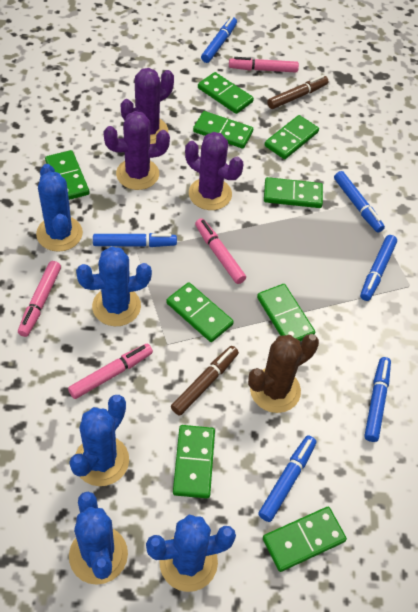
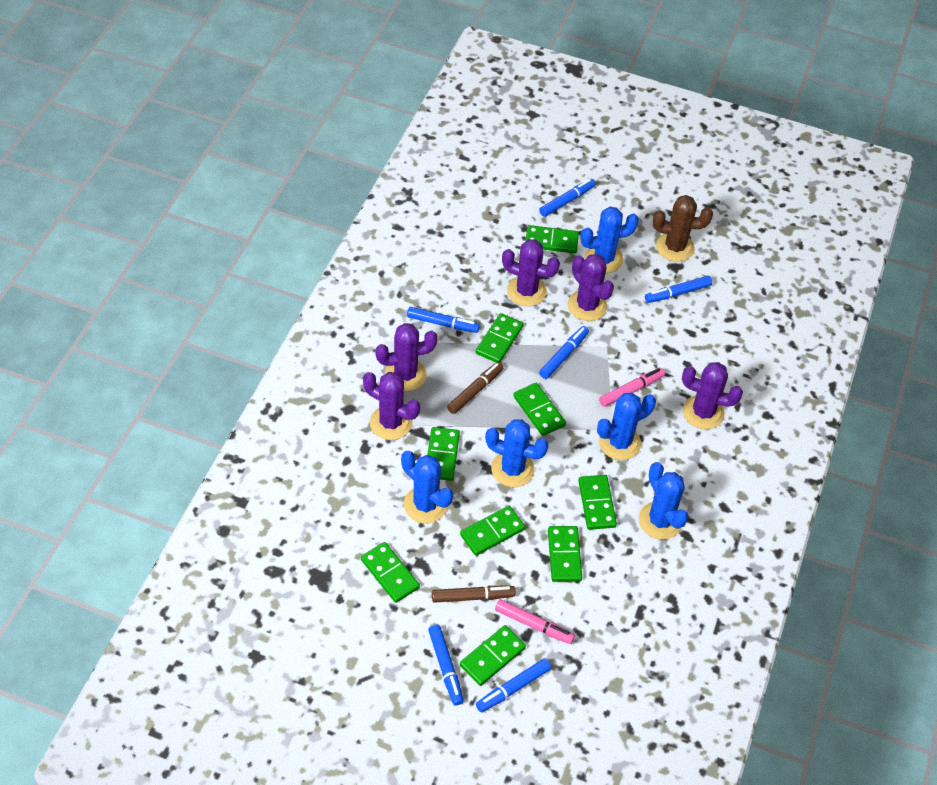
pink marker: [18,261,61,337] [68,343,153,399] [195,218,246,284] [229,57,299,73] = 4 -> [495,599,575,644] [599,368,665,407] = 2
purple cactus: [103,111,170,190] [121,68,174,144] [185,132,243,210] = 3 -> [363,372,420,440] [376,323,438,391] [502,239,560,306] [568,254,614,321] [682,362,743,429] = 5

